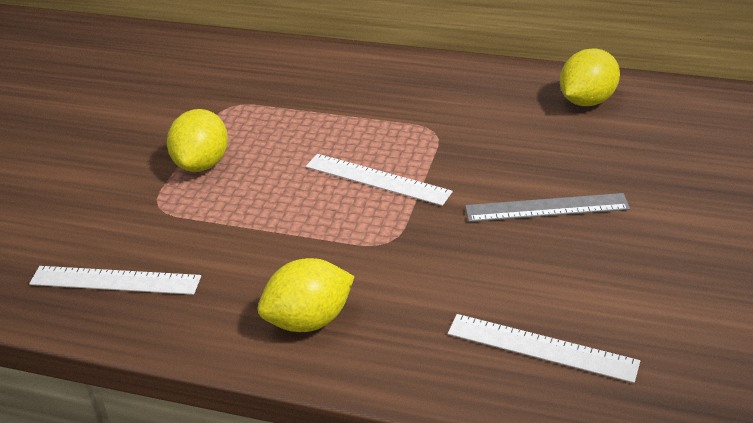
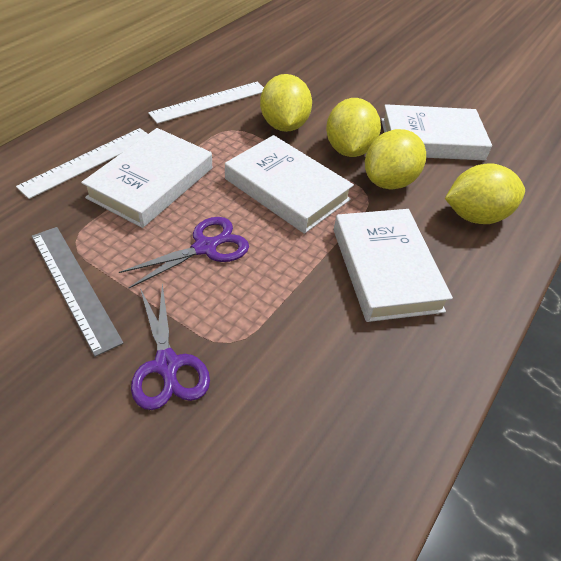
purple scissors: none = 0 -> [119,217,249,288] [131,283,210,410] = 2
white book: none = 0 -> [81,128,212,228] [225,135,354,234] [334,209,453,322] [381,104,492,160] = 4
white ruler: [29,266,201,295] [306,154,453,206] [448,314,640,383] = 3 -> [16,128,148,199] [148,82,264,124] = 2
yellow lemon: [167,109,228,172] [258,258,355,332] [560,48,620,106] = 3 -> [260,74,312,132] [326,98,381,157] [365,129,426,189] [445,164,525,224] = 4

